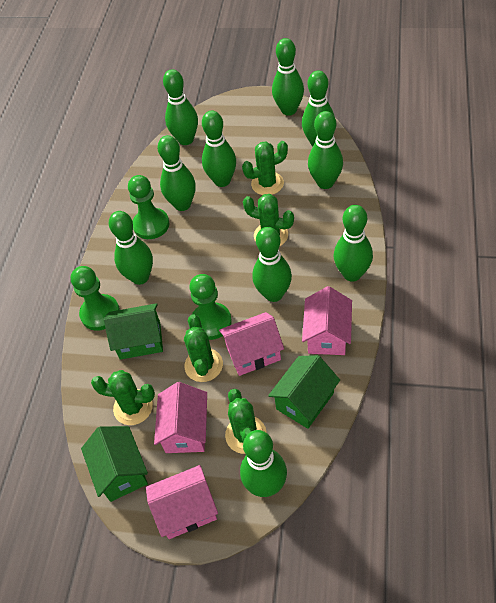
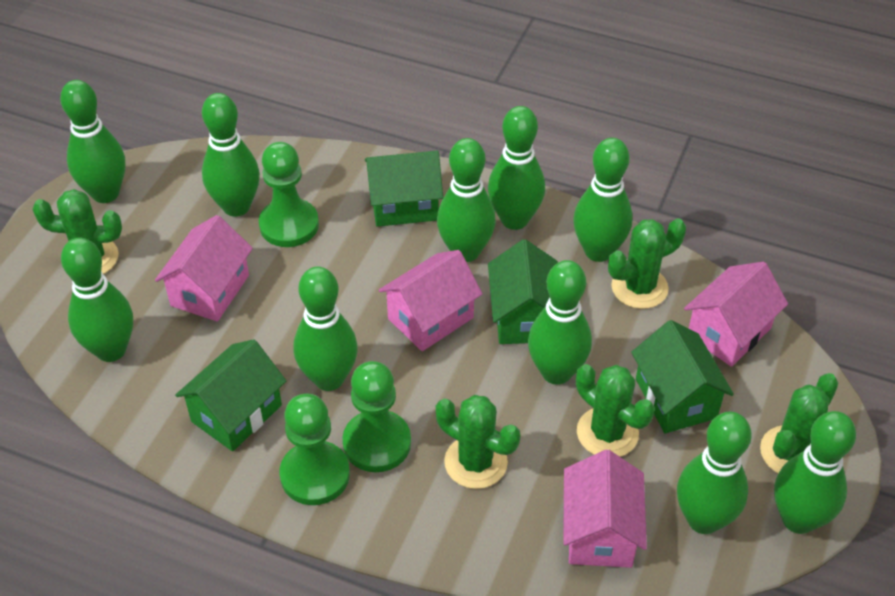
green house: [81,426,148,502] [104,303,163,360] [268,355,340,429] = 3 -> [175,339,286,451] [365,151,443,227] [488,239,558,344] [631,320,734,433] = 4

